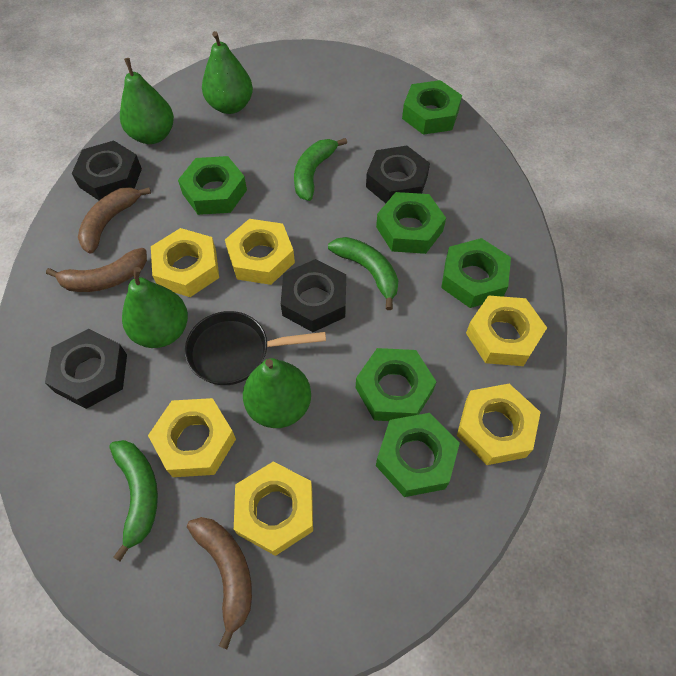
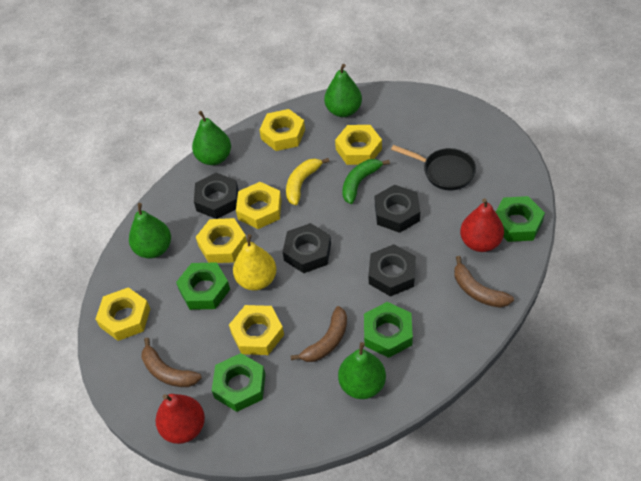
green banana: [109,440,158,561] [294,138,347,201] [328,237,398,310] = 3 -> [342,159,390,204] = 1
green nut: [178,156,247,215] [356,348,436,421] [376,192,446,254] [376,413,460,497] [402,80,462,135] [441,238,511,308] = 6 -> [176,262,230,310] [212,353,265,412] [364,302,413,358] [496,196,545,242] = 4
red pear: none = 0 -> [156,394,205,444] [460,198,504,252] = 2
yellow banana: none = 0 -> [286,158,329,205] = 1
yellow pear: none = 0 -> [233,234,277,291] = 1

